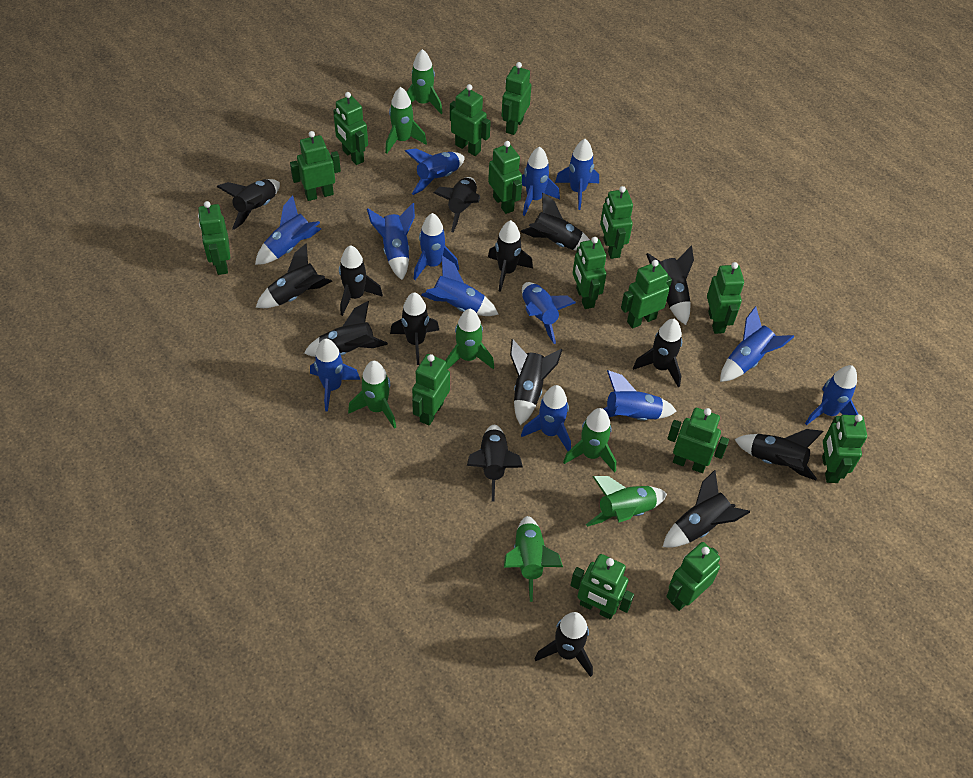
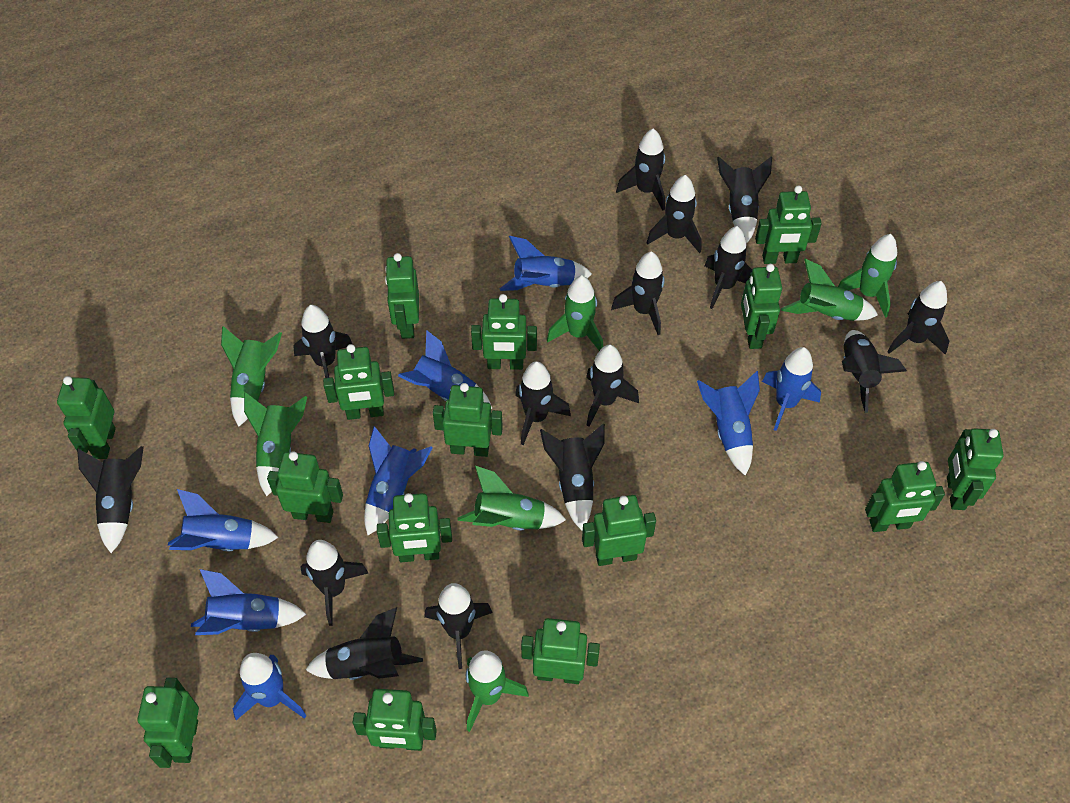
blue rocket: [255,195,321,265] [310,339,360,412] [367,203,415,280] [405,149,465,195] [414,213,459,280] [421,256,499,316] [521,385,571,451] [522,146,560,216] [522,282,576,344] [555,139,599,210] [603,370,677,421] [720,306,794,382] [805,365,858,425] = 13 -> [168,489,279,551] [191,569,306,635] [233,653,307,720] [364,426,433,535] [398,330,493,409] [500,236,592,291] [697,371,760,476] [762,347,821,431] = 8

